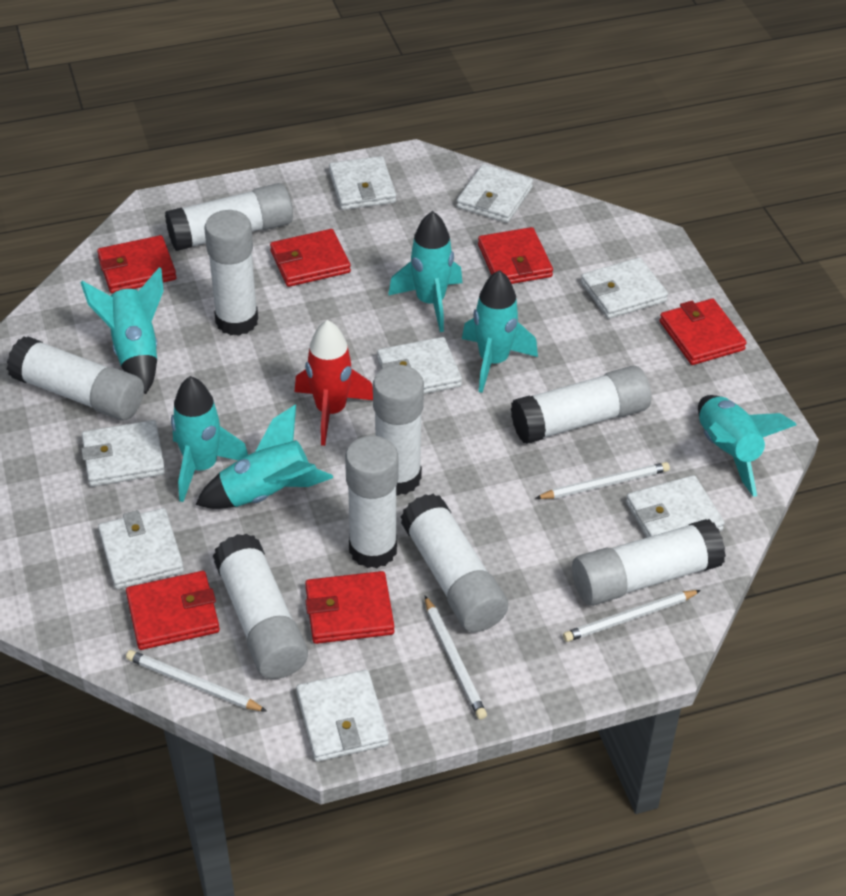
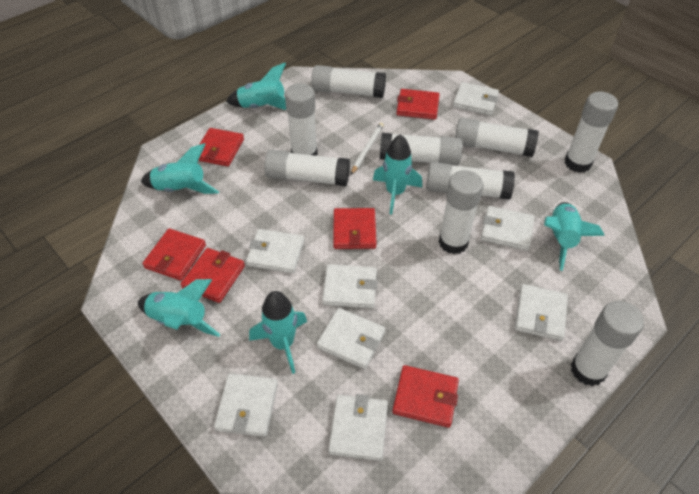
red rocket: [294,320,373,446] = 1 -> none = 0
white pencil: [126,650,267,712] [425,596,487,720] [535,462,670,499] [563,590,701,642] = 4 -> [351,123,384,175] = 1

